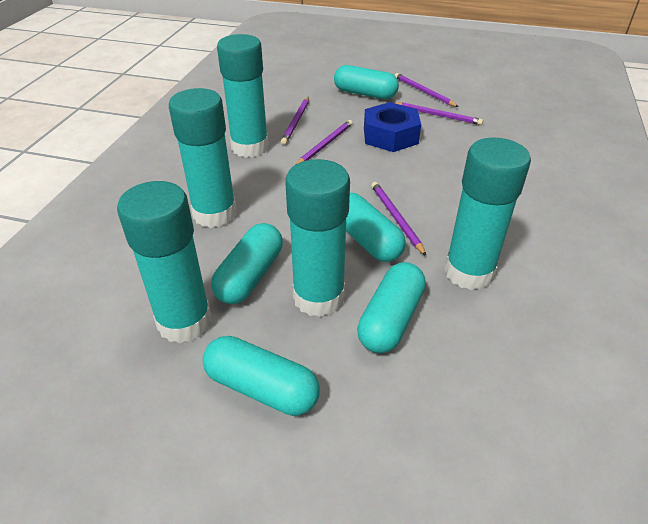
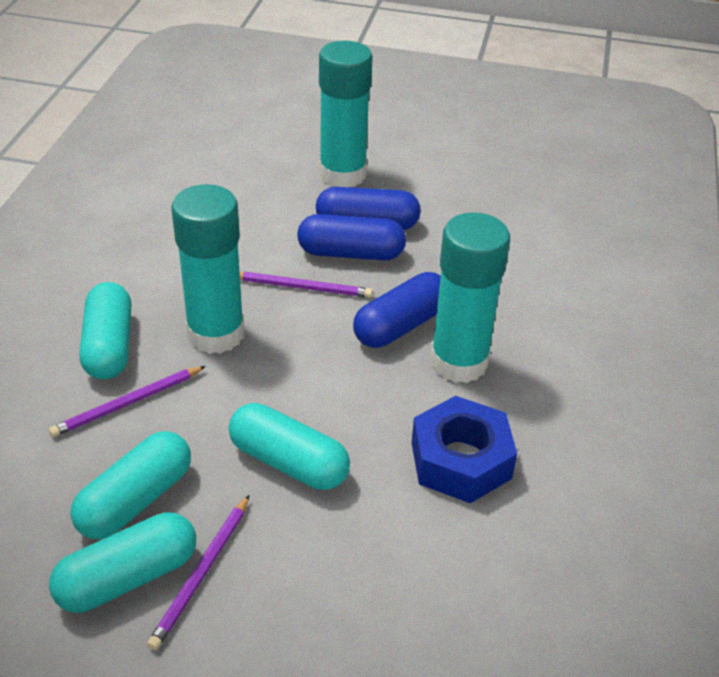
blue capsule: none = 0 -> [297,214,406,261] [316,187,421,230] [353,272,441,348] = 3
purple pencil: [281,97,309,144] [295,120,353,165] [371,182,426,256] [394,102,483,125] [395,73,459,107] = 5 -> [49,366,206,437] [147,495,249,650] [240,272,373,298] = 3
turquoise capsule: [203,336,320,416] [211,223,283,304] [334,65,399,99] [346,193,406,262] [357,262,426,353] = 5 -> [49,512,196,613] [70,431,191,539] [79,282,132,379] [229,403,350,490] = 4
turquoise glue stick: [117,181,212,343] [169,88,237,228] [217,34,269,158] [285,159,350,317] [444,137,531,290] = 5 -> [172,184,244,354] [319,41,373,187] [430,212,510,383] = 3

